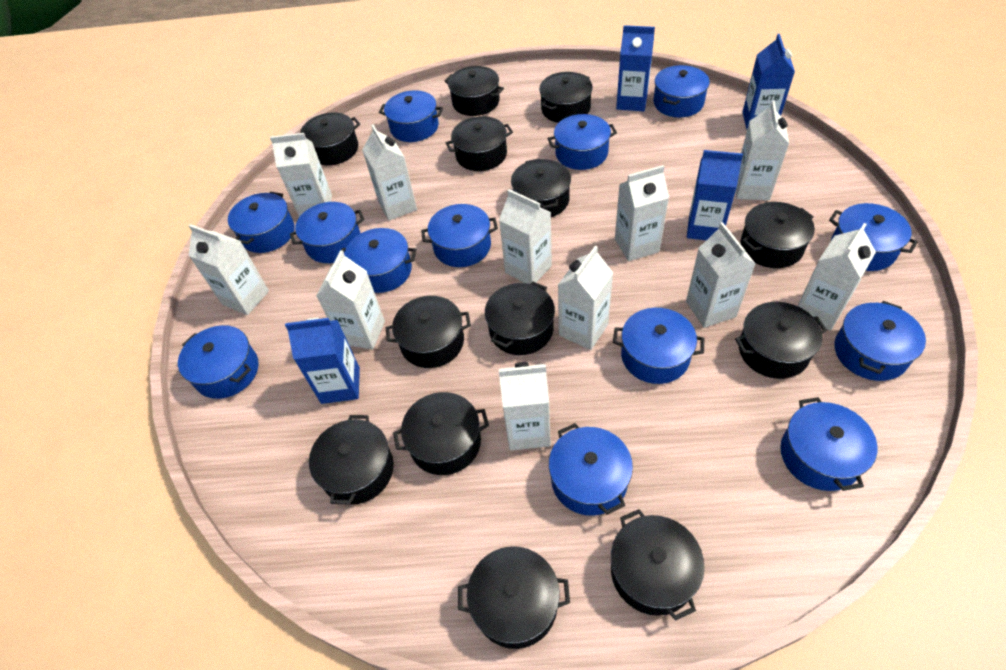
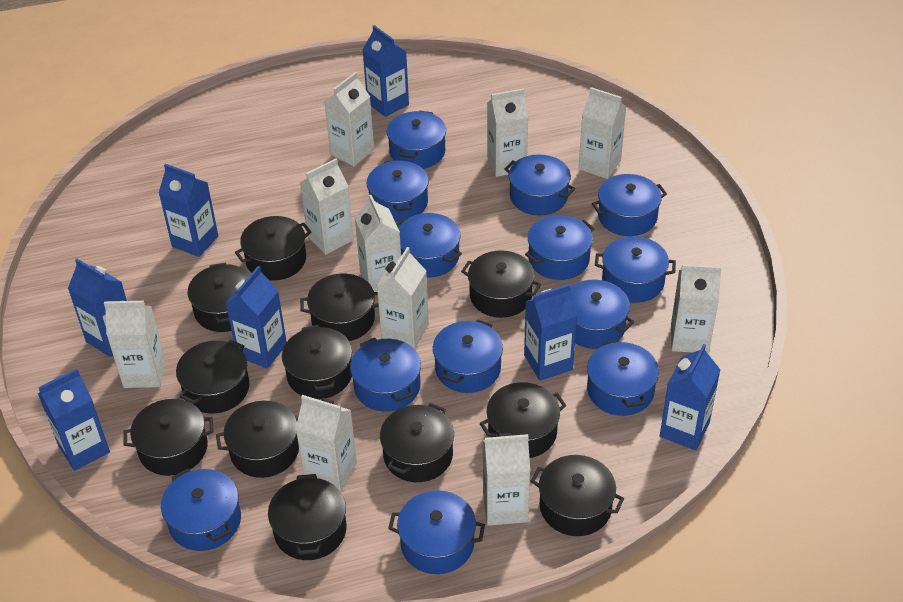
black pot: [300,112,360,165] [309,415,394,505] [386,296,471,368] [393,392,489,475] [445,66,504,116] [446,116,513,171] [458,546,570,649] [485,281,555,355] [511,158,571,217] [539,72,593,123] [611,509,705,620] [735,302,827,379] [741,202,815,268] = 13 -> [123,399,214,476] [176,340,250,413] [188,262,251,332] [216,401,299,478] [235,216,312,281] [268,474,347,560] [282,325,352,399] [300,274,379,341] [380,403,454,482] [461,250,541,318] [480,382,566,458] [531,455,624,536] = 12
blue carton: [285,318,360,404] [616,25,655,111] [687,150,743,240] [742,34,795,129] = 4 -> [38,369,110,471] [68,259,127,357] [159,164,218,257] [225,266,287,369] [362,25,409,117] [524,284,577,381] [660,344,720,450] = 7
white carton: [188,224,269,315] [270,133,332,217] [316,250,385,349] [362,125,417,221] [499,189,552,284] [499,362,551,450] [558,246,613,350] [615,165,669,261] [686,222,756,328] [736,101,789,200] [798,223,876,331] = 11 -> [104,301,165,388] [295,395,357,492] [300,159,354,255] [324,72,374,166] [354,195,401,292] [377,247,429,349] [483,433,530,526] [487,88,528,177] [579,87,626,179] [671,264,722,353] = 10

